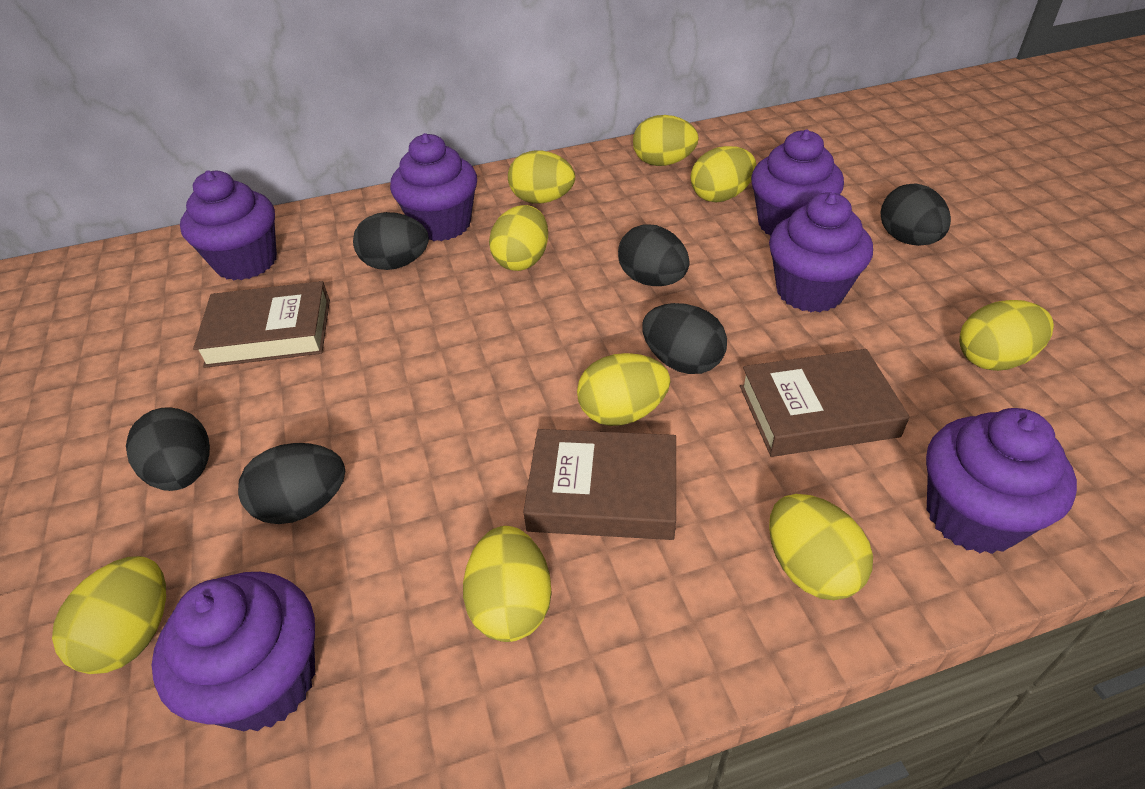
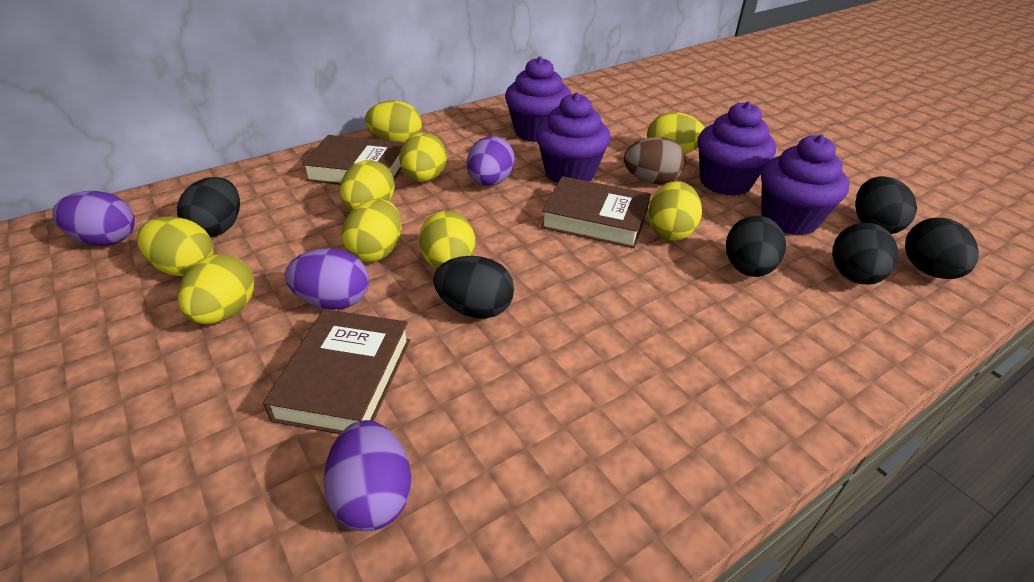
brown egg: none = 0 -> [624,137,686,184] = 1
purple cupcake: [152,572,315,732] [180,170,277,281] [390,133,477,241] [751,130,844,236] [769,192,873,312] [926,408,1077,554] = 6 -> [505,56,571,142] [536,93,610,184] [698,101,776,196] [761,135,849,235] = 4
purple egg: none = 0 -> [52,191,135,246] [285,248,369,310] [324,420,412,531] [467,136,515,186] = 4

